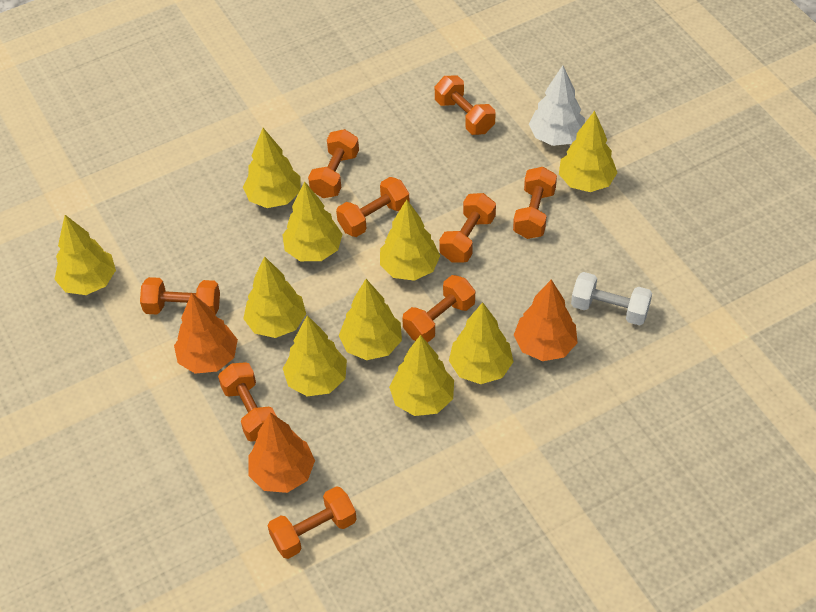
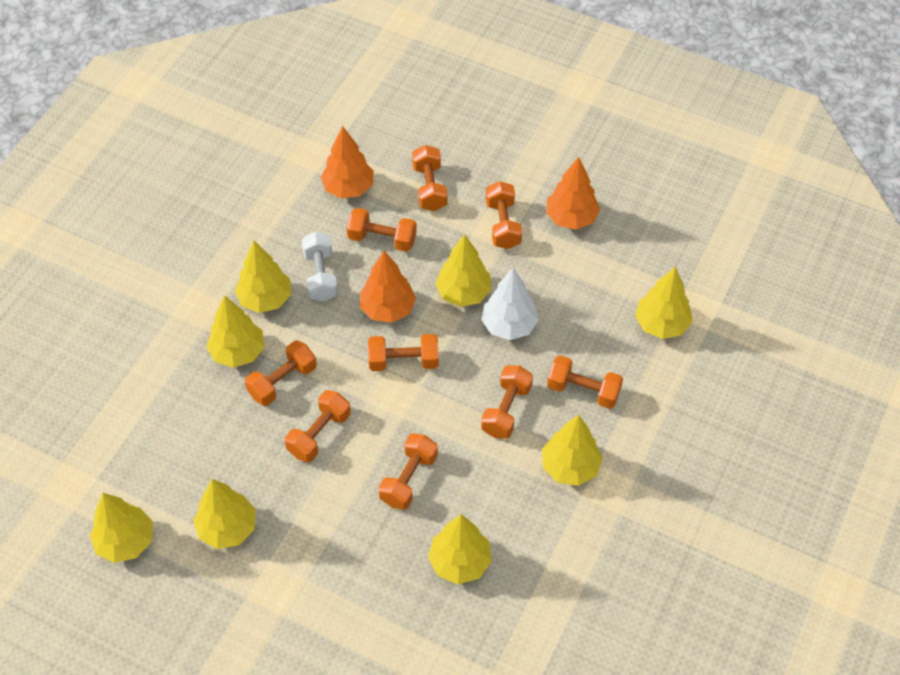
yellow tree: [54,215,116,295] [243,128,300,208] [243,256,306,338] [282,181,342,261] [283,315,347,396] [339,279,402,360] [380,200,440,281] [389,335,454,416] [449,302,514,384] [559,111,618,192] = 10 -> [90,493,153,563] [193,479,256,549] [206,295,265,368] [235,241,291,313] [428,515,492,584] [435,234,491,307] [542,415,603,486] [635,267,692,339] = 8

